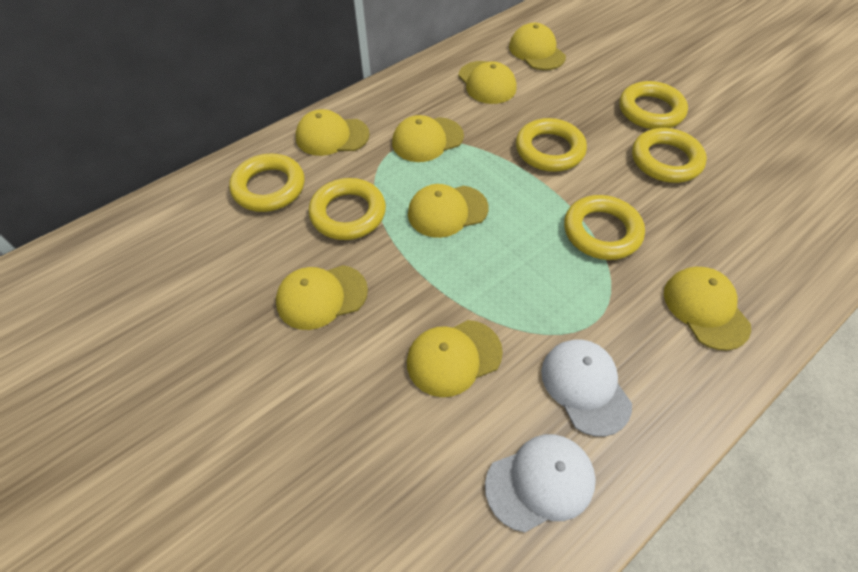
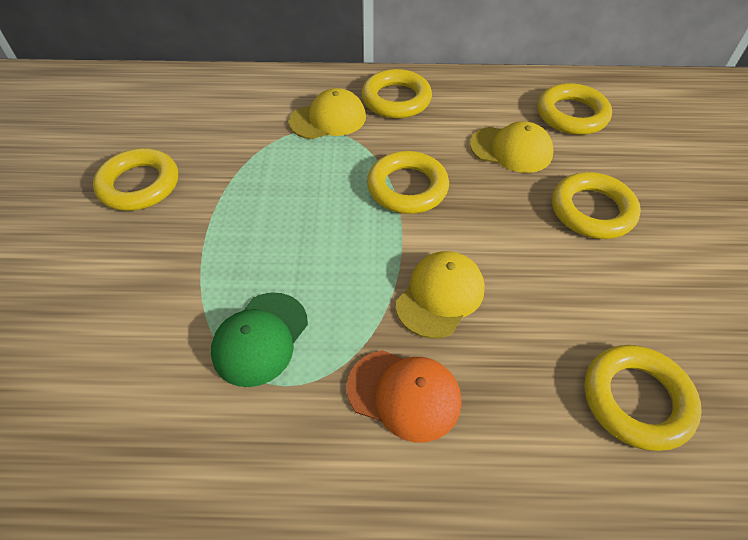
green cap: none = 0 -> [211,293,308,387] = 1
orange cap: none = 0 -> [347,350,461,442] = 1
white cap: [485,434,596,532] [541,339,632,437] = 2 -> none = 0
yellow cap: [276,265,368,330] [296,109,370,156] [392,115,464,162] [407,320,503,397] [408,184,489,238] [458,61,516,104] [509,23,566,70] [664,267,751,351] = 8 -> [289,88,366,139] [395,251,485,339] [470,121,553,173] = 3

